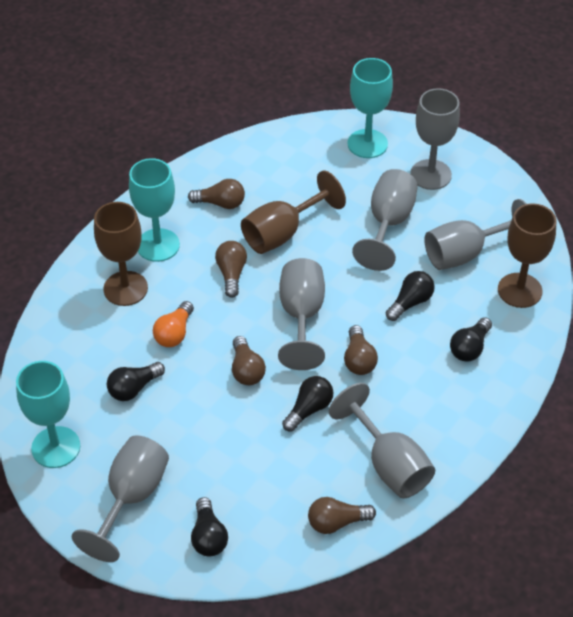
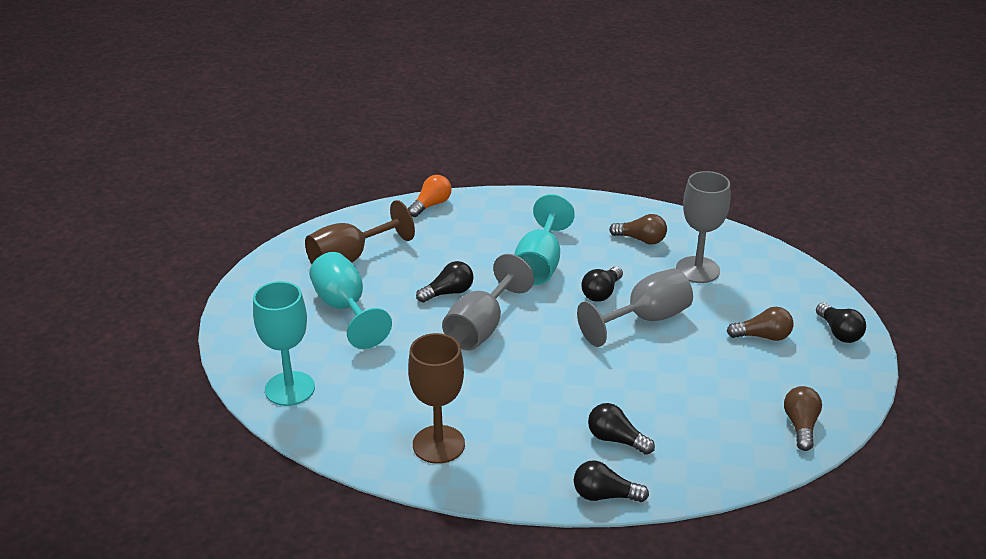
brown goblet: [94,202,148,306] [241,170,346,254] [498,203,556,308] = 3 -> [305,200,415,264] [408,333,465,464] = 2
brown light bulb: [188,179,245,209] [215,241,247,298] [232,336,266,385] [308,497,376,534] [344,325,378,375] = 5 -> [609,214,667,244] [727,307,794,341] [784,386,822,451] = 3
grey goblet: [72,436,169,562] [278,258,325,370] [329,383,435,498] [352,169,418,271] [410,88,460,190] [424,199,527,270] = 6 -> [442,254,534,350] [577,268,693,347] [676,171,730,283] = 3

